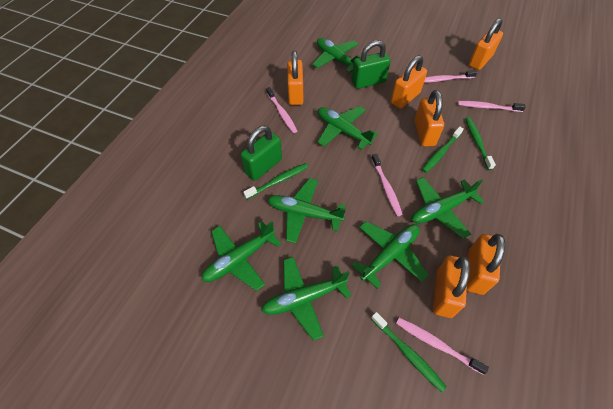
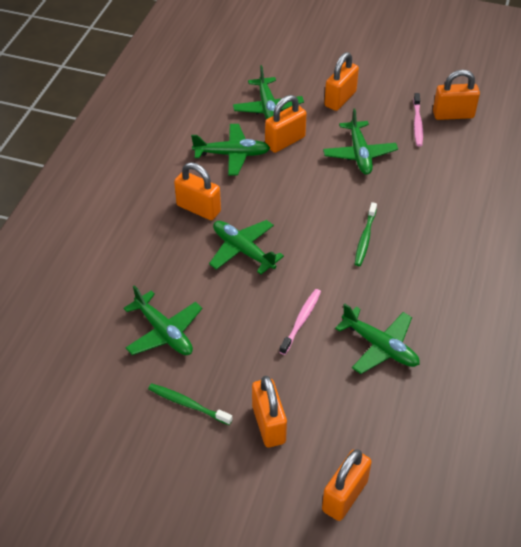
green padlock: [241,125,282,181] [352,40,391,89] = 2 -> none = 0
green plane: [202,221,281,291] [261,257,351,341] [267,178,346,243] [312,38,360,73] [317,106,378,150] [352,221,429,289] [412,177,484,239] = 7 -> [124,285,202,355] [191,124,270,175] [209,220,284,274] [233,65,304,120] [323,109,398,175] [335,304,420,374] = 6
green toothbrush: [243,163,308,199] [371,312,447,392] [422,127,464,173] [465,117,496,170] = 4 -> [148,383,233,425] [355,202,377,266] = 2
pink toothbrush: [266,87,297,133] [371,154,403,216] [396,318,489,375] [424,70,477,83] [458,101,526,112] = 5 -> [279,289,321,355] [413,93,423,147] = 2

